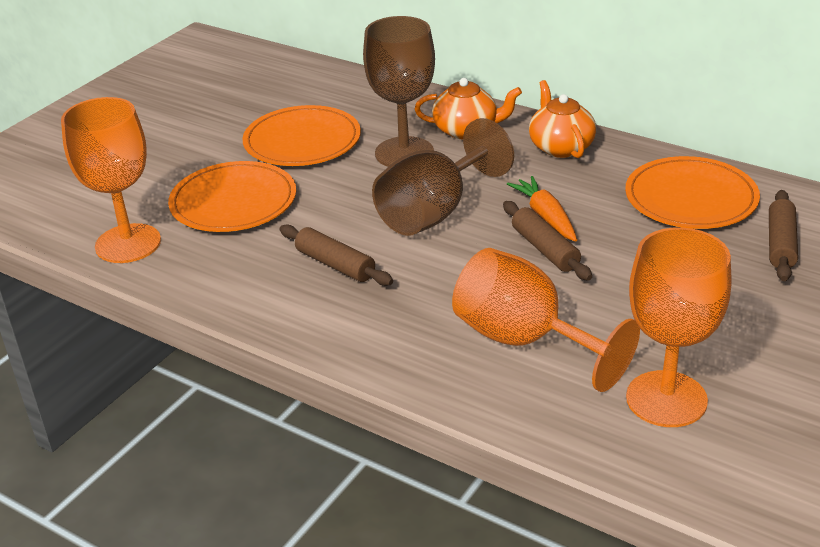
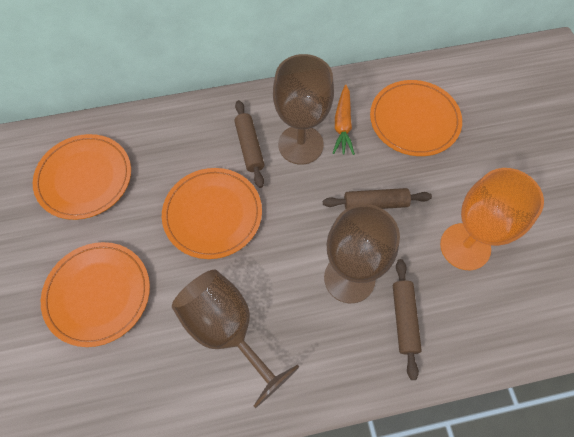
brown goblet: [363,16,435,167] [372,118,514,236] = 2 -> [172,270,299,408] [273,54,334,165] [324,204,400,303] = 3
orange goblet: [61,97,161,263] [452,248,640,392] [626,227,731,427] = 3 -> [440,168,544,270] = 1
orange plate: [168,161,296,232] [242,105,361,166] [625,156,760,229] = 3 -> [33,134,131,220] [41,242,150,347] [162,168,262,259] [370,80,462,156] = 4
orange teapot: [415,78,522,139] [529,80,596,158] = 2 -> none = 0

